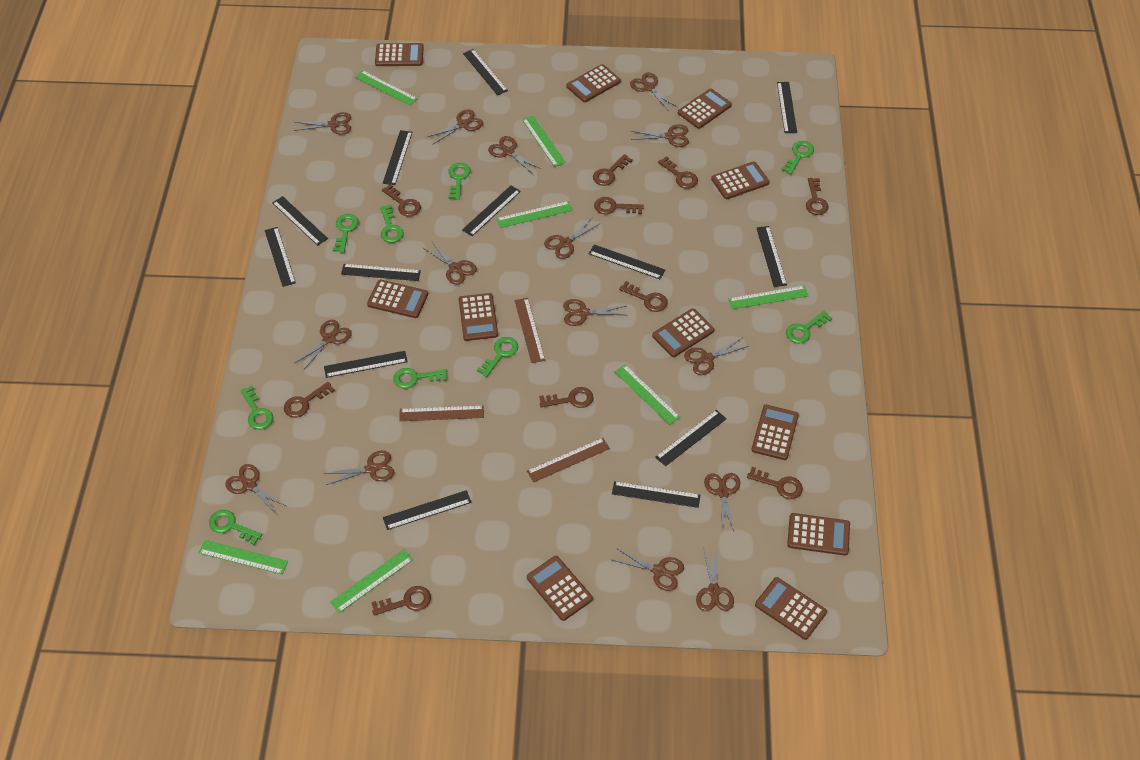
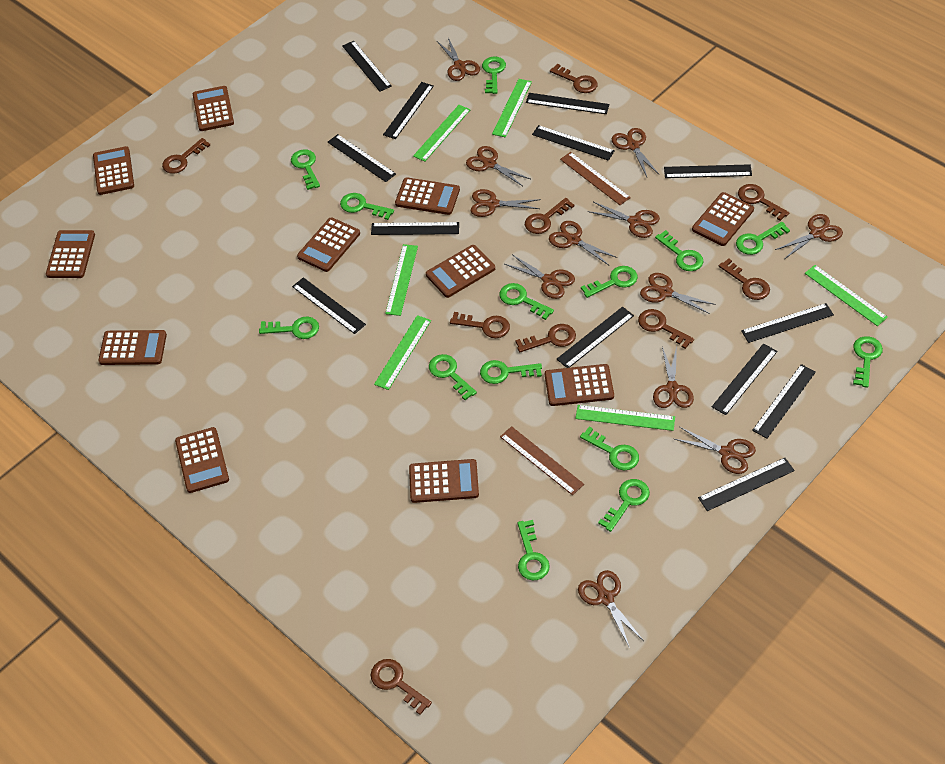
brown key: [284,382,335,418] [371,586,431,615] [382,184,421,217] [539,387,594,408] [593,154,633,186] [594,197,644,214] [619,281,668,312] [658,156,698,189] [747,467,803,499] [806,178,829,215] = 10 -> [162,138,210,174] [371,659,432,715] [450,312,510,338] [516,324,576,352] [525,198,575,234] [550,64,598,93] [638,309,694,349] [719,258,770,300] [738,184,789,221] = 9
brown ruler: [399,405,484,421] [515,298,545,363] [527,438,610,482] = 3 -> [500,426,584,495] [560,152,631,205] = 2
brown scissors: [225,464,288,514] [293,112,351,135] [294,320,352,369] [324,451,395,485] [423,242,477,285] [427,109,483,144] [488,136,541,174] [544,218,599,259] [563,299,626,326] [613,548,684,591] [630,72,677,111] [631,125,689,147] [684,338,749,375] [696,547,734,611] [704,473,740,533] = 15 -> [437,38,480,81] [466,146,530,186] [471,189,541,217] [505,254,575,299] [549,221,618,265] [578,570,644,648] [588,202,660,238] [612,128,659,177] [640,273,715,314] [653,346,694,408] [674,427,756,474] [775,214,843,258] = 12
green key: [209,510,262,545] [240,386,273,430] [333,214,359,253] [380,205,404,243] [393,368,447,389] [448,163,471,200] [477,337,518,377] [781,141,814,174] [786,311,832,343] = 9 -> [259,317,319,339] [291,149,320,190] [340,193,394,220] [429,354,477,400] [480,360,542,384] [482,56,506,94] [499,283,554,320] [517,520,550,581] [580,427,639,470] [581,266,638,298] [598,479,650,532] [655,230,704,271] [736,222,790,255] [853,336,883,388] = 14
green ruler: [199,540,288,574] [330,549,413,613] [355,70,418,106] [496,201,573,228] [522,116,566,167] [615,365,680,425] [728,286,808,309] = 7 -> [374,315,431,390] [385,244,418,316] [413,105,471,162] [492,79,532,137] [575,405,675,431] [805,265,888,326] = 6

